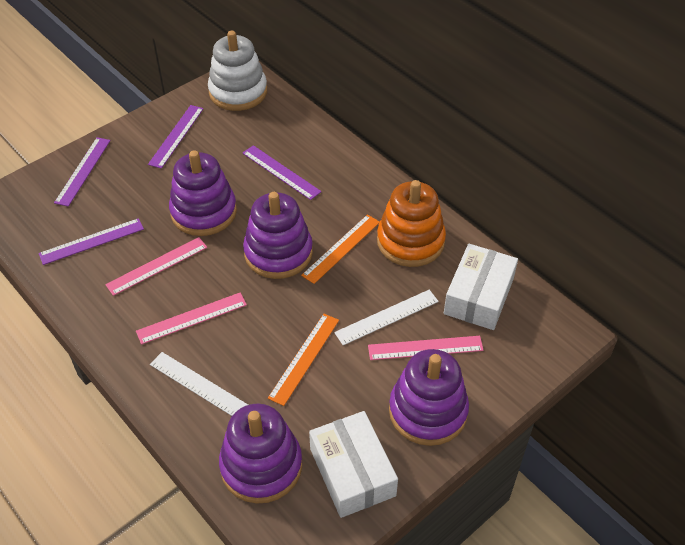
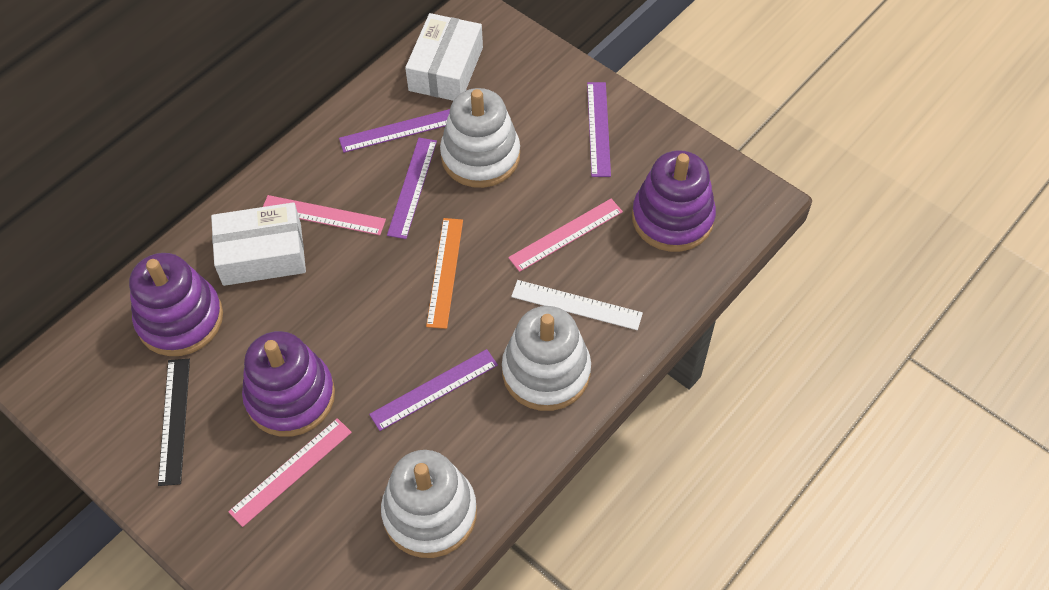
black ruler: none = 0 -> [158,359,190,486] = 1
orange ruler: [268,314,339,406] [301,214,380,284] = 2 -> [426,218,463,329] = 1
orange stacking toy: [377,180,446,267] = 1 -> none = 0
purple stacking toy: [169,150,237,236] [219,404,302,504] [243,192,313,279] [389,349,469,446] = 4 -> [129,253,223,356] [242,331,335,437] [632,150,716,252] = 3
white ruler: [150,352,248,416] [334,290,439,345] = 2 -> [511,280,643,330] = 1
white stacking toy: [208,31,267,111] = 1 -> [381,450,477,558] [440,88,520,188] [502,306,591,411] = 3

